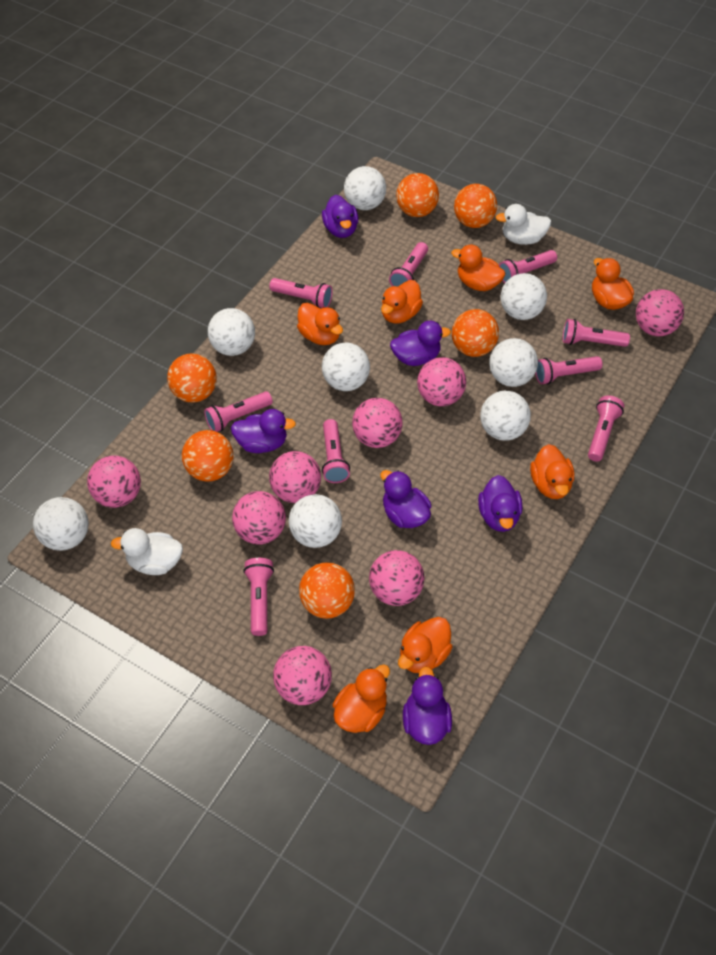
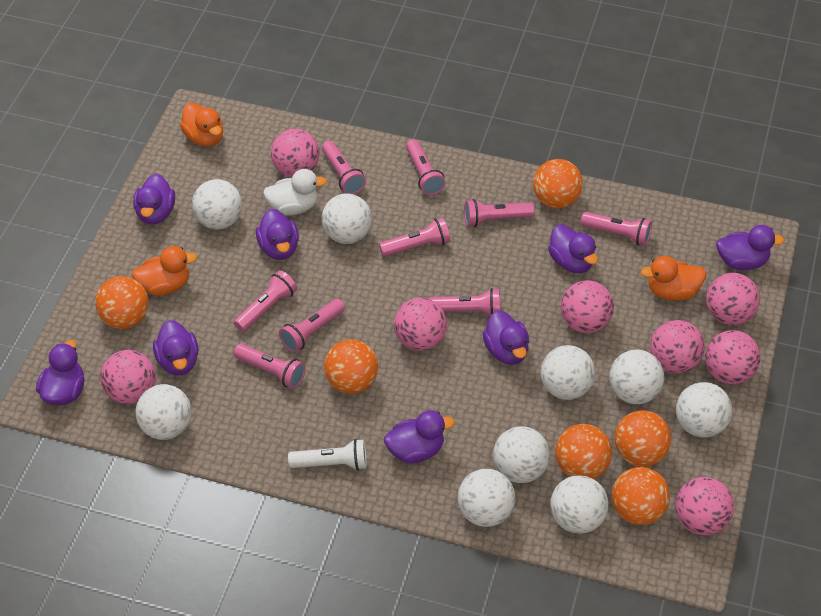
orange duck: [297,303,343,345] [333,665,390,733] [381,280,423,323] [398,617,453,673] [451,245,505,291] [530,444,574,499] [592,258,634,310] = 7 -> [132,246,197,296] [180,102,223,147] [641,256,706,301] = 3
purple duck: [231,409,296,453] [322,195,358,238] [381,470,431,528] [390,321,451,366] [403,667,452,745] [478,475,522,532] = 6 -> [36,340,84,406] [133,173,175,225] [153,320,198,376] [256,209,299,260] [384,410,455,464] [483,310,529,365] [548,224,598,273] [716,225,784,270] = 8
white ball: [33,497,89,551] [208,308,255,356] [288,494,342,548] [322,343,370,391] [344,166,386,210] [480,391,531,441] [489,338,538,387] [500,273,547,320] = 8 -> [136,384,192,440] [192,179,242,229] [322,193,372,244] [458,469,515,527] [493,426,550,483] [541,345,595,400] [550,475,608,534] [609,350,664,404] [676,382,732,438] = 9
white duck: [111,528,183,575] [496,204,551,245] = 2 -> [263,169,327,215] = 1
white flashlight: none = 0 -> [288,439,367,470] = 1

